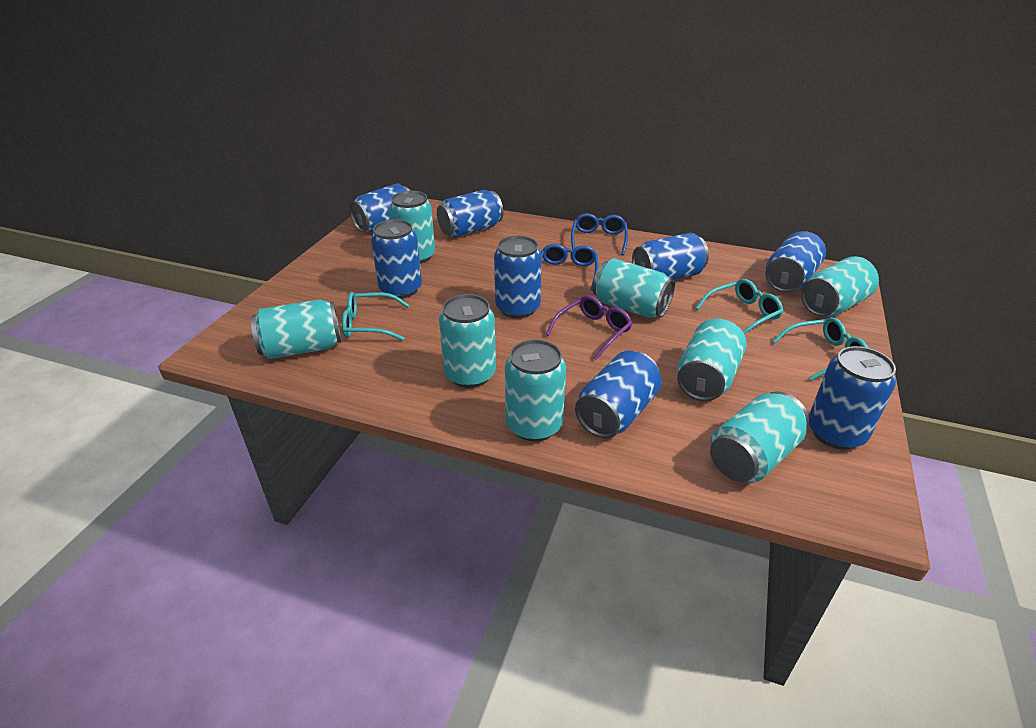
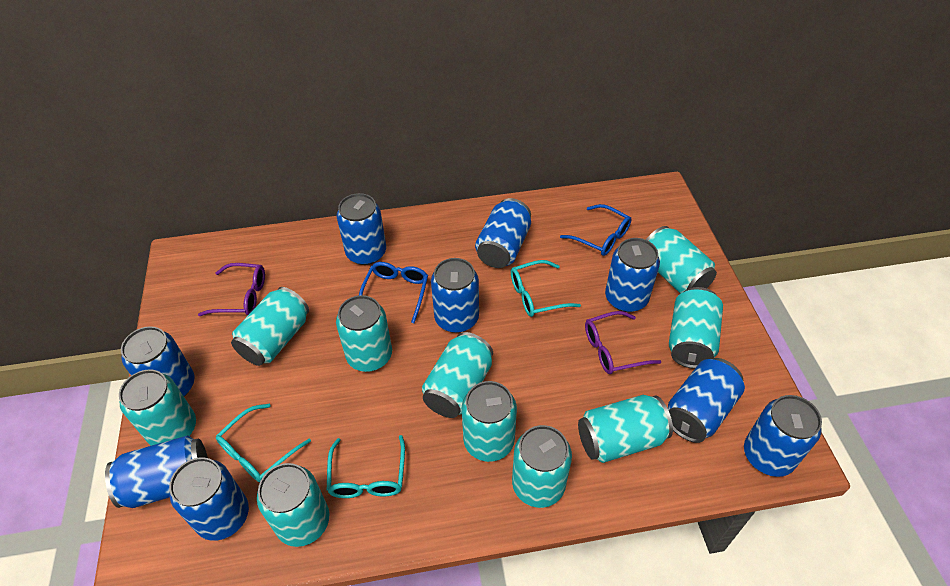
blue can: [349,183,410,233] [371,219,422,299] [437,190,503,238] [494,236,542,318] [575,351,662,438] [632,233,709,280] [766,231,826,292] [809,346,896,450] = 8 -> [105,435,208,508] [121,326,195,397] [169,457,249,541] [337,193,386,265] [431,258,479,333] [475,198,531,268] [605,238,660,312] [668,358,745,443] [744,395,822,477] = 9
purple glasses: [546,295,633,361] = 1 -> [198,263,265,316] [585,311,661,374] = 2
turquoise can: [251,299,342,359] [389,191,435,264] [439,294,496,388] [505,339,566,442] [593,258,675,318] [677,319,747,401] [710,391,809,483] [801,256,879,316] = 8 -> [119,369,196,446] [231,287,309,366] [257,463,329,547] [336,295,392,372] [422,332,493,418] [462,381,517,462] [512,425,572,508] [578,395,673,463] [646,226,717,294] [669,287,723,369] = 10

